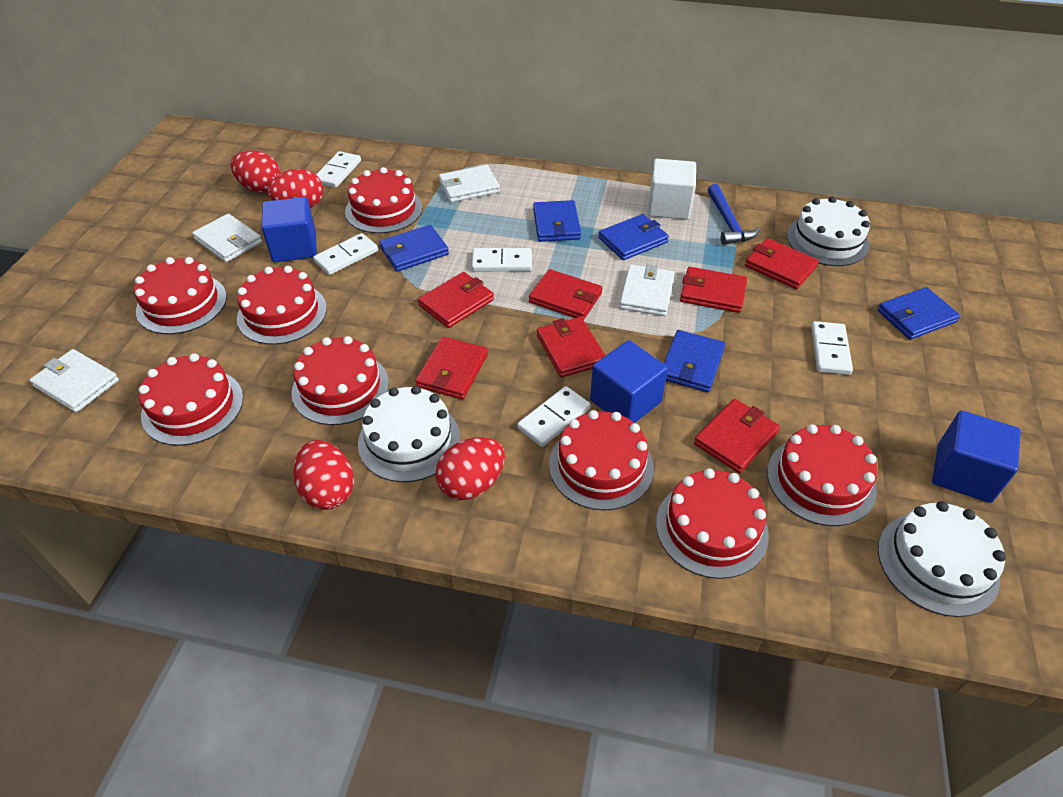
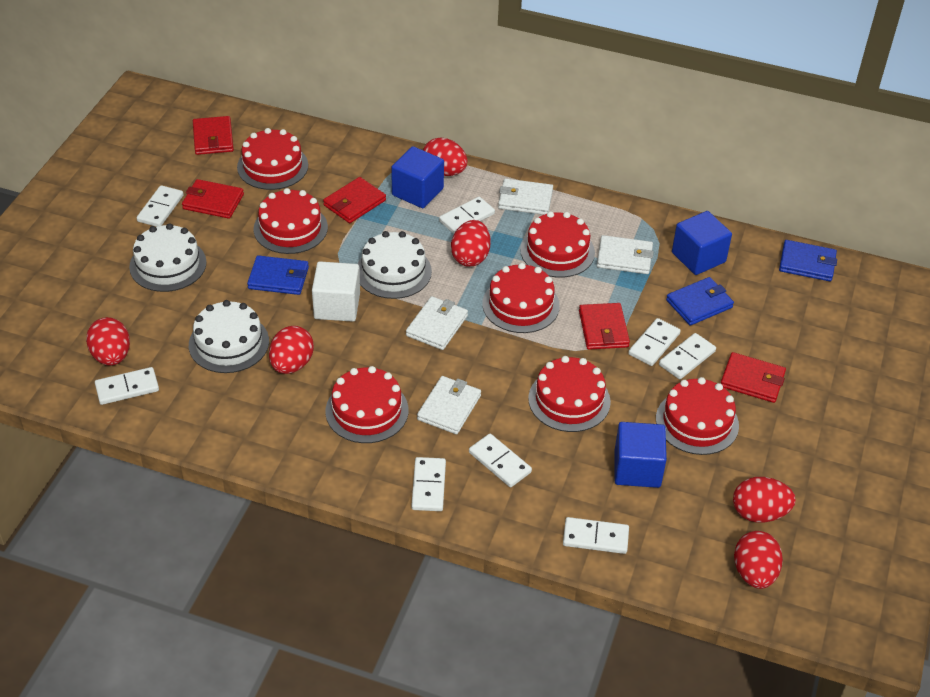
blue hammer: [708,184,760,245] = 1 -> none = 0
blue wallet: [379,225,449,271] [533,200,581,242] [598,214,669,260] [664,330,725,392] [877,287,960,340] = 5 -> [247,255,309,295] [666,277,734,326] [779,240,837,282] = 3
red cake: [134,257,227,334] [139,353,243,446] [237,266,327,345] [292,336,389,425] [345,167,423,233] [549,410,654,510] [656,468,769,579] [767,424,878,526] = 8 -> [237,128,308,190] [253,188,328,254] [325,366,409,443] [482,263,560,333] [520,211,595,278] [528,356,611,432] [656,377,739,455] = 7
red egg: [230,150,281,193] [268,169,323,208] [293,440,354,510] [435,437,505,500] = 4 -> [86,317,130,366] [269,326,314,374] [423,137,468,176] [451,220,491,267] [733,477,796,523] [734,531,783,589] = 6
red wallet: [415,337,488,399] [418,272,494,328] [529,269,602,320] [537,317,606,377] [680,267,747,313] [694,399,780,473] [745,238,819,289] = 7 -> [182,179,244,219] [193,116,234,155] [323,177,386,223] [579,303,630,350] [720,352,786,403] = 5
white domino: [313,233,378,275] [316,151,361,188] [472,248,532,271] [517,386,591,447] [811,321,853,375] = 5 -> [95,367,159,405] [137,185,184,227] [411,457,446,511] [439,197,495,234] [469,434,532,487] [563,517,629,554] [628,318,681,366] [659,333,716,379] = 8

